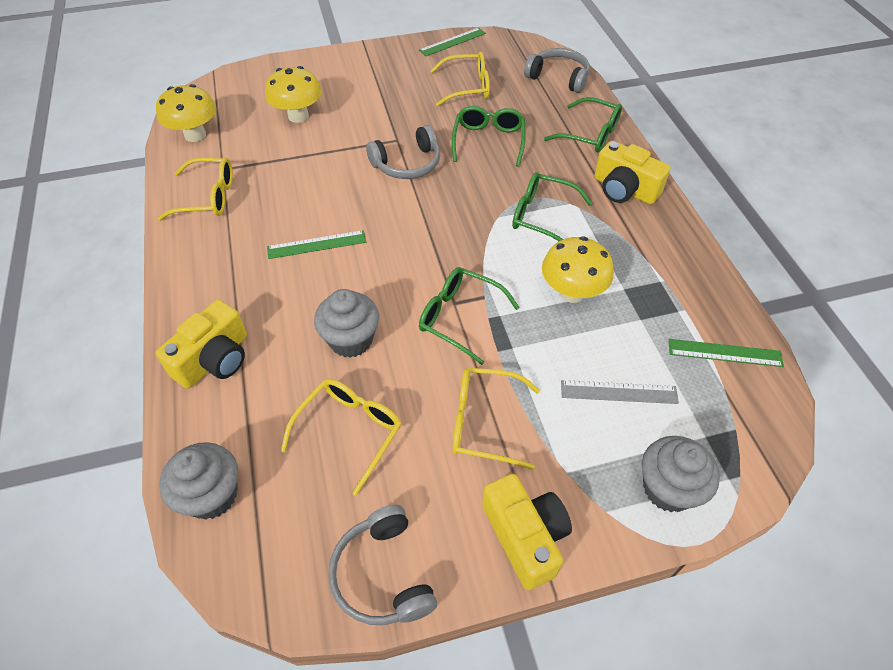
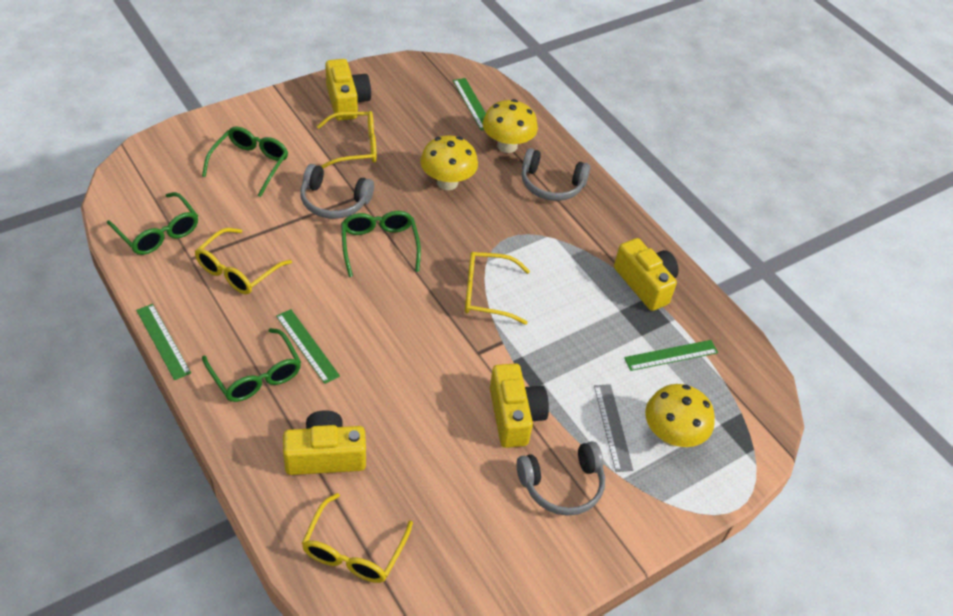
green ruler: [267,230,366,259] [419,28,486,56] [669,339,784,367] = 3 -> [136,304,191,380] [276,309,340,384] [453,78,486,130] [624,340,718,371] = 4
grey cupcake: [159,442,238,520] [314,289,379,358] [642,436,720,512] = 3 -> none = 0
yellow camera: [156,300,247,389] [482,474,572,590] [594,141,671,204] = 3 -> [283,410,366,475] [325,59,371,121] [490,363,549,448] [614,238,679,311] = 4

